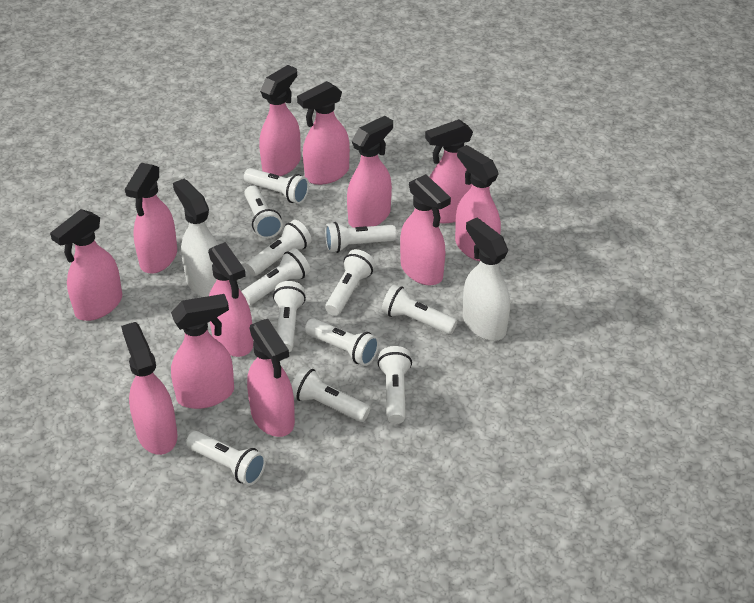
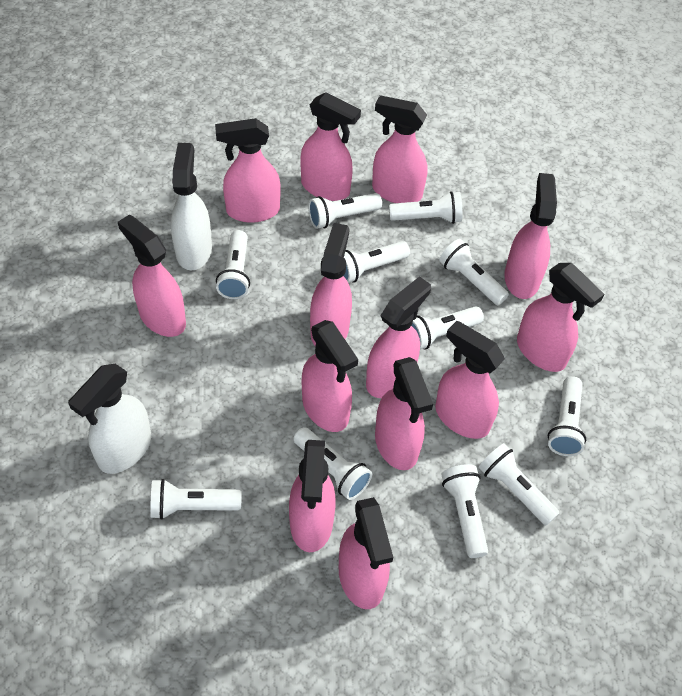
pink spray bottle: [50,209,122,321] [121,322,178,455] [125,163,177,274] [171,294,234,409] [208,242,253,357] [247,319,295,437] [259,65,301,176] [297,81,350,185] [347,116,393,228] [400,174,451,285] [425,119,473,223] [455,145,501,261] = 12 -> [118,215,186,337] [215,118,281,223] [289,440,336,552] [301,92,361,201] [302,320,358,432] [310,223,352,346] [339,497,393,609] [366,276,431,398] [372,95,428,203] [375,357,433,470] [435,321,505,439] [504,173,557,299] [517,263,604,372] = 13
white flashlight: [186,431,266,486] [242,248,310,305] [244,168,309,204] [244,186,283,239] [246,220,312,276] [273,281,306,352] [292,366,370,422] [305,318,379,366] [325,222,397,253] [325,249,375,316] [378,346,412,424] [382,284,457,334] = 12 -> [150,479,242,520] [216,230,250,299] [293,427,372,500] [308,193,382,229] [343,241,410,283] [389,191,462,224] [412,306,484,350] [439,239,509,305] [442,464,488,558] [479,443,559,526] [548,376,586,456] = 11

